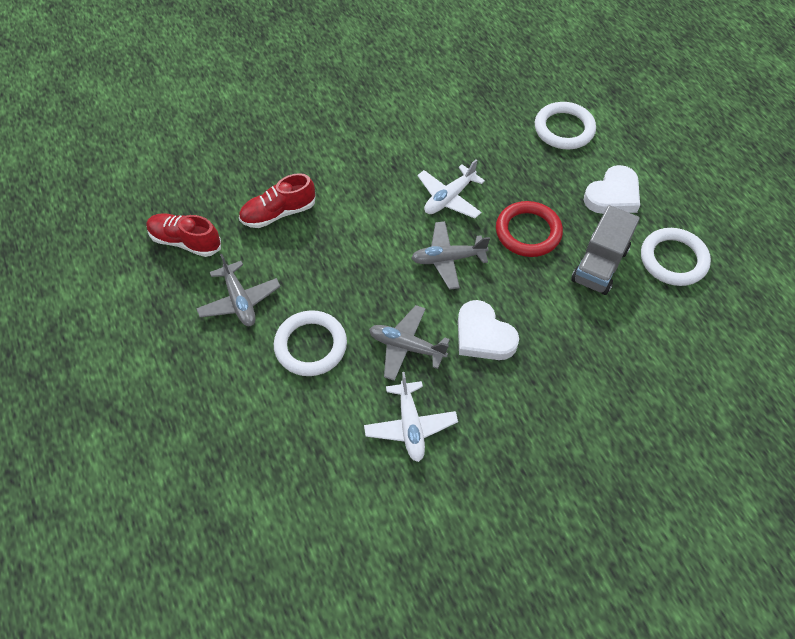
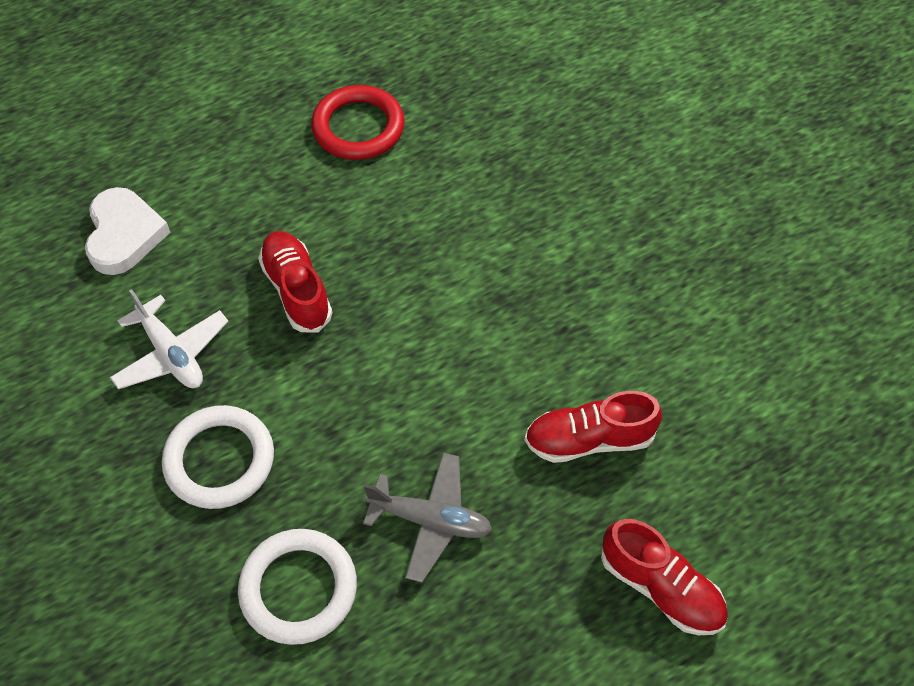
grey plane: [196,254,281,326] [369,305,450,381] [411,221,490,290] = 3 -> [363,453,492,583] = 1
grey truck: [571,205,640,295] = 1 -> none = 0
red shoe: [146,213,221,257] [239,173,316,228] = 2 -> [258,231,332,333] [525,391,662,463] [601,519,728,635] = 3
white heart: [458,300,519,360] [584,165,640,214] = 2 -> [85,187,171,275] = 1
white plane: [364,372,458,462] [417,159,485,218] = 2 -> [110,289,229,389] = 1
white ring: [274,310,347,376] [535,102,596,149] [641,228,711,286] = 3 -> [162,405,274,509] [238,529,357,645] = 2

